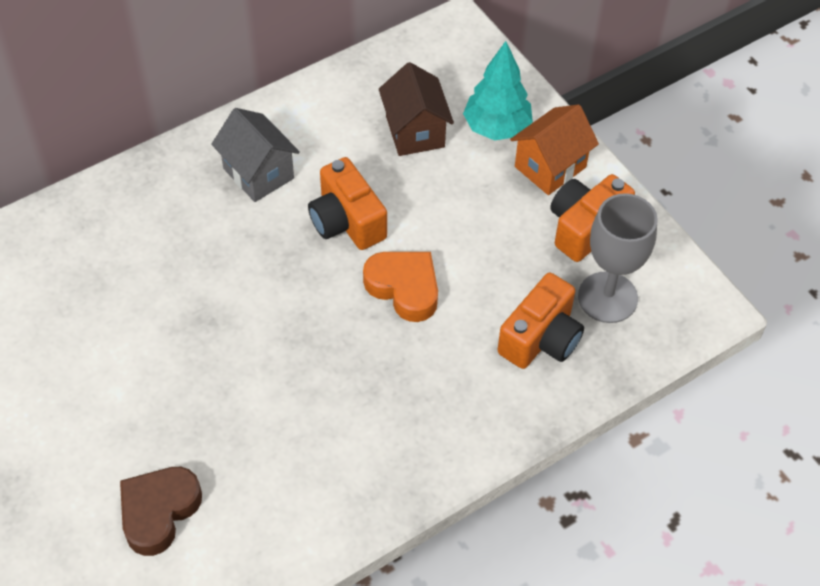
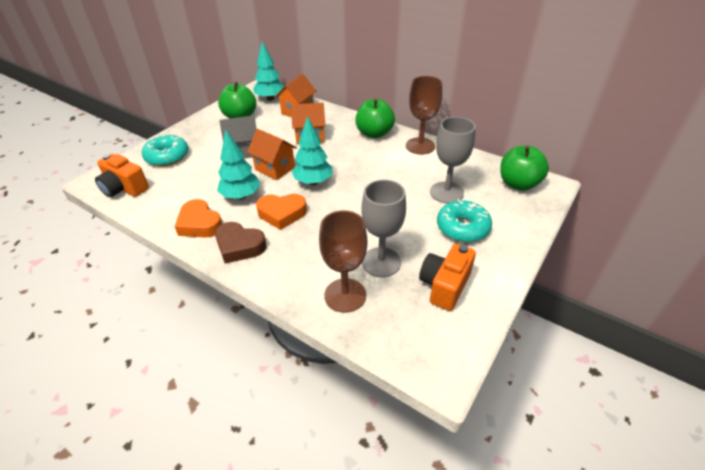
brown goblet: none = 0 -> [319,210,368,313] [406,76,442,155] = 2
brown house: [379,62,454,156] = 1 -> none = 0
green apple: none = 0 -> [218,82,256,118] [355,98,395,138] [500,146,549,191] = 3
grey goblet: [578,193,658,323] = 1 -> [361,180,406,277] [430,117,476,204] = 2
orange camera: [308,157,387,250] [498,273,584,369] [550,174,635,262] = 3 -> [95,154,149,197] [419,244,476,311] = 2
orange heart: [363,252,438,322] = 1 -> [174,199,222,238] [256,194,307,230] = 2
orange house: [510,104,599,195] = 1 -> [247,129,297,180] [275,74,316,117] [291,103,326,144] = 3
turquoise donut: none = 0 -> [142,135,188,166] [437,199,492,242] = 2
turquoise tree: [463,41,533,141] = 1 -> [217,129,260,200] [253,42,284,101] [292,116,332,185] = 3

